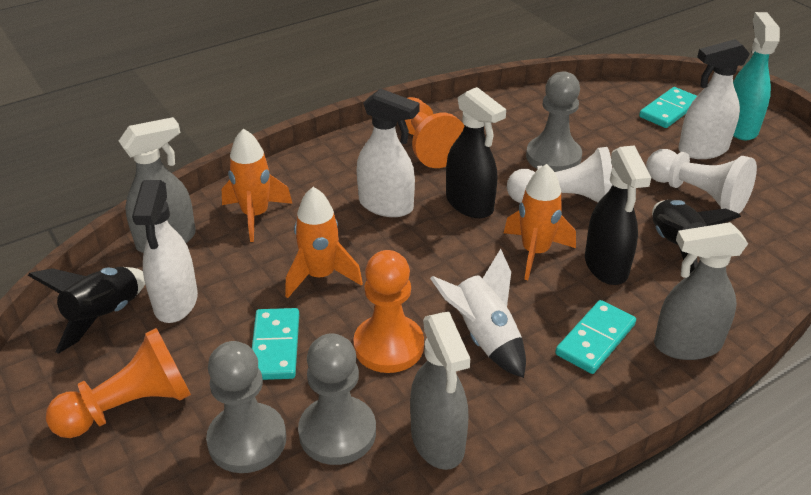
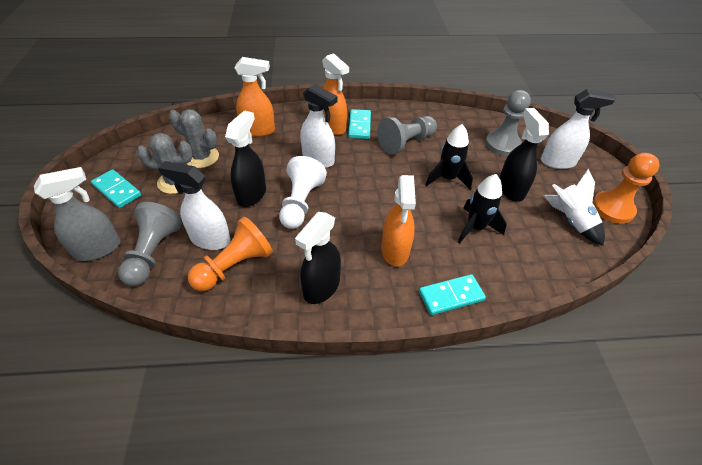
black spray bottle: [446,87,506,218] [585,145,651,285] = 2 -> [225,110,266,207] [295,212,341,304] [499,108,549,202] = 3
grey cactus: none = 0 -> [137,133,193,194] [169,109,219,168] = 2
grey spray bottle: [119,117,196,253] [410,312,470,470] [654,222,748,360] = 3 -> [34,167,121,261] = 1
orange pawn: [46,328,191,438] [353,250,424,373] [405,97,464,168] = 3 -> [188,217,273,291] [592,153,660,224] = 2
orange rocket: [222,129,293,242] [285,187,363,298] [504,164,576,280] = 3 -> none = 0
orange spray bottle: none = 0 -> [234,57,275,137] [322,53,349,135] [381,175,416,267] = 3
turquoise spray bottle: [733,12,780,141] = 1 -> none = 0
white pawn: [507,147,612,203] [646,149,757,214] = 2 -> [279,156,327,229] = 1

